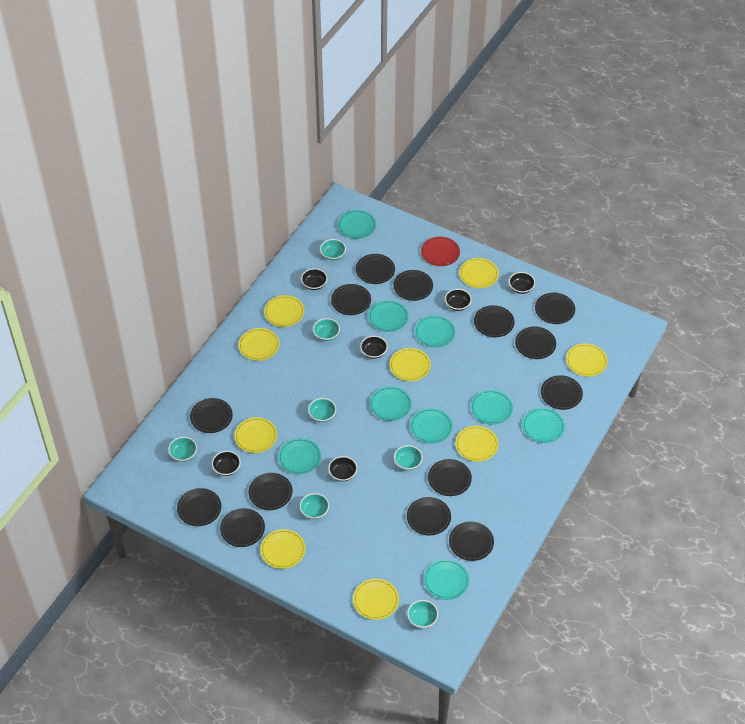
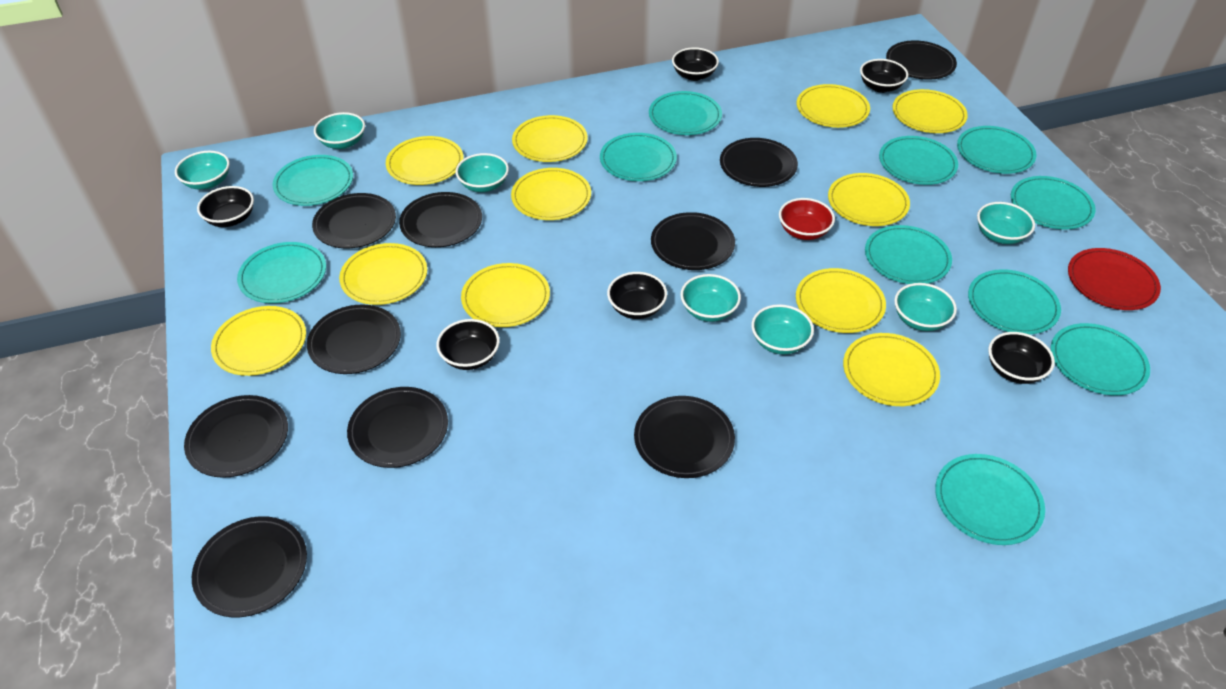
black plate: [177,488,221,526] [190,398,233,433] [220,508,265,547] [249,473,293,510] [331,284,371,315] [356,254,395,284] [393,270,433,301] [407,497,451,535] [428,459,472,496] [449,522,494,561] [474,305,514,337] [515,326,556,359] [535,293,575,324] [541,375,583,410] = 14 -> [184,395,288,478] [192,516,307,617] [307,305,401,374] [312,193,396,248] [347,387,448,468] [399,192,482,247] [634,396,735,478] [651,212,735,270] [720,138,798,187] [886,41,957,80] = 10
red bowl: none = 0 -> [779,198,835,240] = 1
turquoise plate: [278,438,321,474] [338,210,376,239] [368,300,409,332] [370,386,412,421] [410,408,453,444] [415,315,455,348] [424,559,469,600] [471,390,513,425] [522,408,565,443] = 9 -> [237,242,326,303] [273,155,353,206] [600,133,677,181] [649,91,722,135] [865,225,952,284] [879,136,958,185] [935,454,1045,545] [957,126,1037,174] [968,269,1061,334] [1011,176,1096,230] [1051,323,1150,396] = 11
yellow plate: [234,417,277,453] [238,328,280,361] [260,529,306,569] [264,295,305,327] [353,579,399,620] [390,348,431,381] [455,426,499,462] [459,258,499,288] [566,343,608,377] = 9 -> [211,306,306,376] [339,243,427,305] [386,136,464,185] [461,263,550,327] [511,168,591,220] [512,115,588,162] [796,268,886,333] [797,84,870,128] [828,173,910,226] [843,333,940,406] [892,89,968,133] = 11

